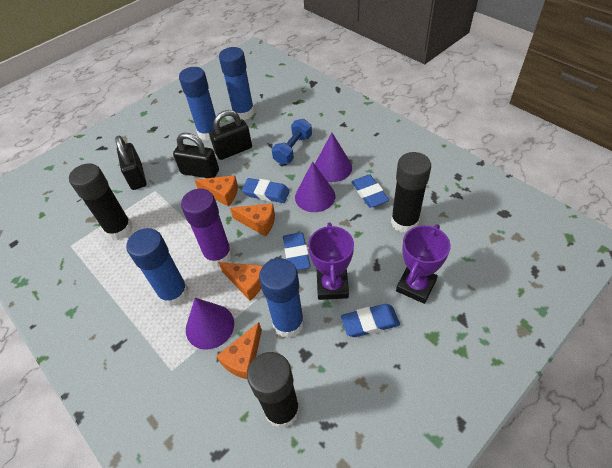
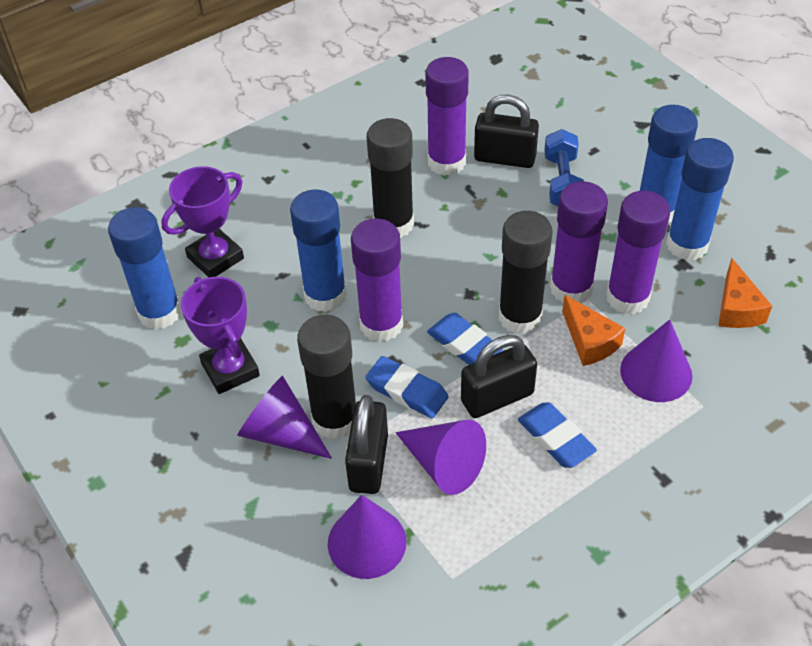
blue eraser: [242,178,290,203] [283,232,311,270] [341,304,400,337] [352,174,389,208] = 4 -> [365,356,449,418] [427,313,503,365] [518,402,597,468] = 3
orange cheese: [195,175,238,206] [217,322,262,379] [218,262,263,301] [230,204,275,237] = 4 -> [562,295,625,366] [718,258,772,328] = 2
purple cone: [186,298,234,350] [295,162,335,212] [315,133,352,182] = 3 -> [237,376,332,459] [328,495,407,579] [396,419,486,495] [620,319,693,402] = 4
purple glue stick: [181,189,232,267] = 1 -> [351,219,403,342] [425,57,469,176] [550,181,608,303] [606,191,670,315] = 4

